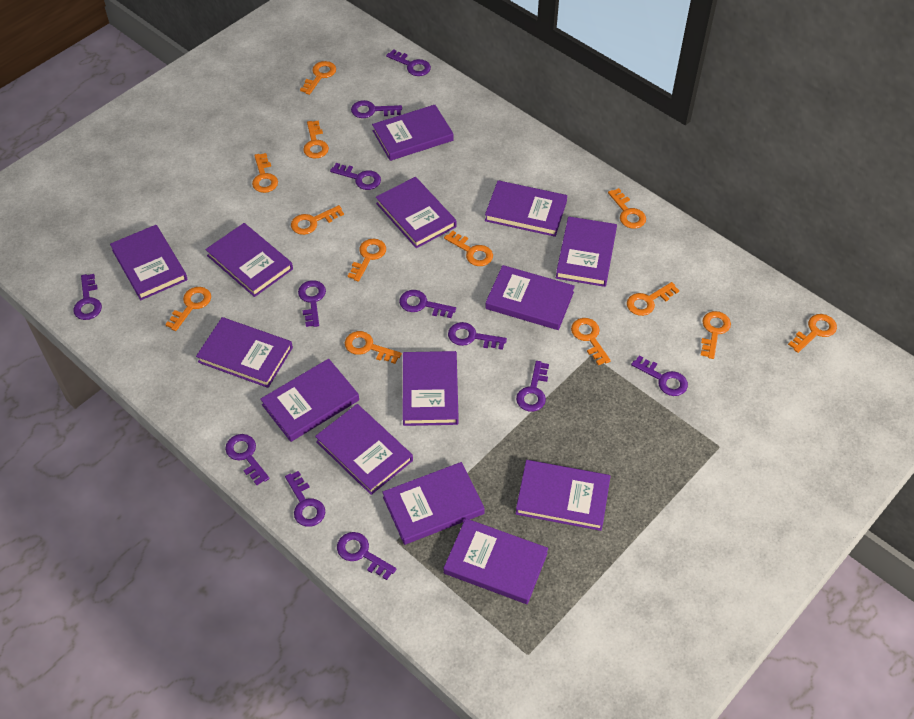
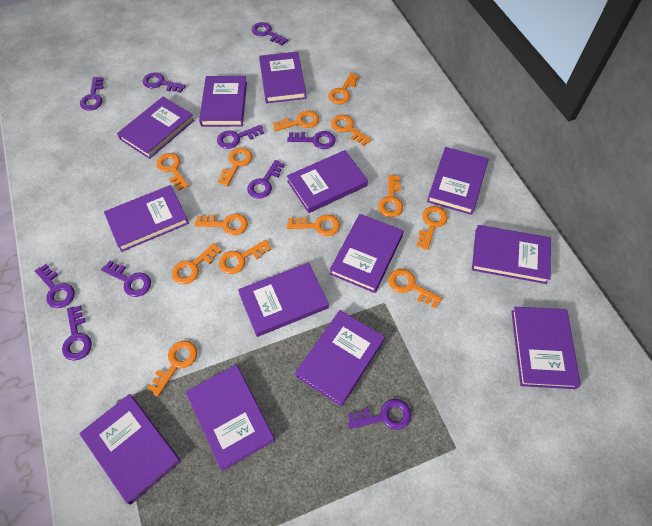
purple book: [110,225,187,300] [196,317,293,388] [205,223,293,297] [260,359,359,442] [315,404,413,495] [372,105,454,161] [376,177,457,248] [382,462,485,545] [403,351,459,426] [444,518,548,604] [485,180,567,237] [485,265,575,330] [516,460,611,531] [556,216,617,287] = 14 -> [80,394,181,505] [104,185,189,252] [117,97,195,159] [186,365,275,471] [199,76,247,127] [238,263,329,337] [259,52,306,103] [287,150,368,213] [295,310,385,407] [330,214,404,293] [427,147,488,215] [472,225,551,284] [511,307,581,389] = 13
purple key: [73,274,102,320] [225,434,270,485] [285,471,325,527] [298,280,326,327] [330,163,381,190] [337,532,396,580] [351,100,402,118] [386,49,431,76] [399,290,456,318] [448,322,507,350] [516,361,549,412] [631,356,688,396] = 12 -> [35,264,75,308] [62,306,92,361] [80,77,104,111] [101,261,151,297] [143,72,186,93] [217,125,264,149] [247,160,285,199] [252,22,288,45] [287,131,336,149] [348,399,412,430] = 10

